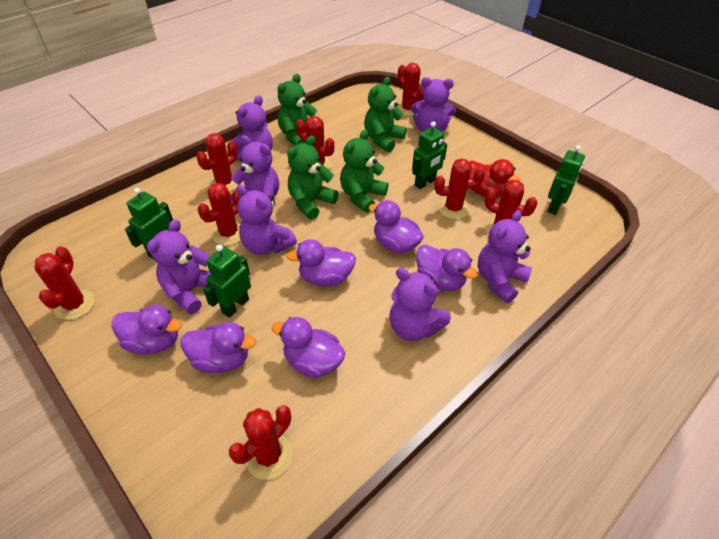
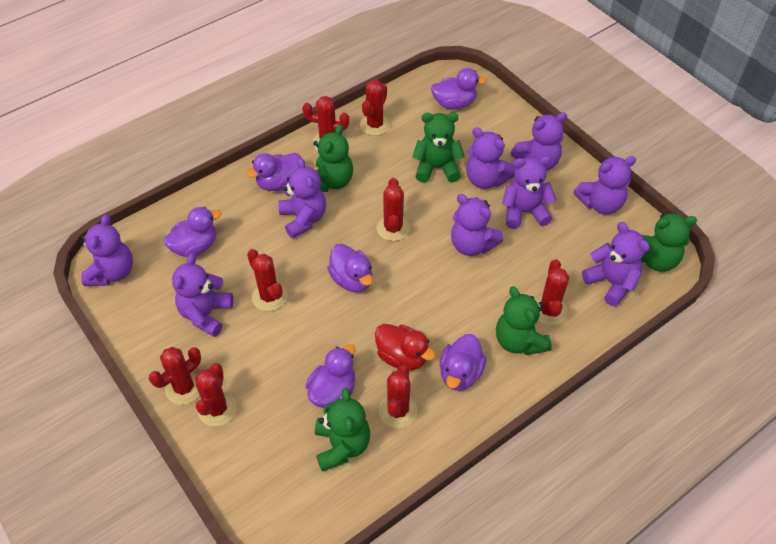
green robot: [125,188,173,259] [203,244,251,318] [412,121,447,189] [547,145,585,215] = 4 -> none = 0
green teddy bear: [277,74,317,146] [287,135,339,220] [340,129,388,213] [364,77,407,152] = 4 -> [313,124,353,192] [315,388,370,471] [412,113,465,183] [496,286,552,355] [641,212,697,272] = 5
purple teddy bear: [147,219,211,314] [230,135,279,204] [231,95,273,161] [236,185,297,255] [389,268,451,341] [411,77,456,132] [478,210,532,303] = 7 -> [81,214,133,286] [172,253,233,337] [278,157,326,238] [451,194,503,256] [466,127,515,189] [502,156,556,229] [511,112,567,171] [574,156,636,214] [582,222,650,306] = 9

